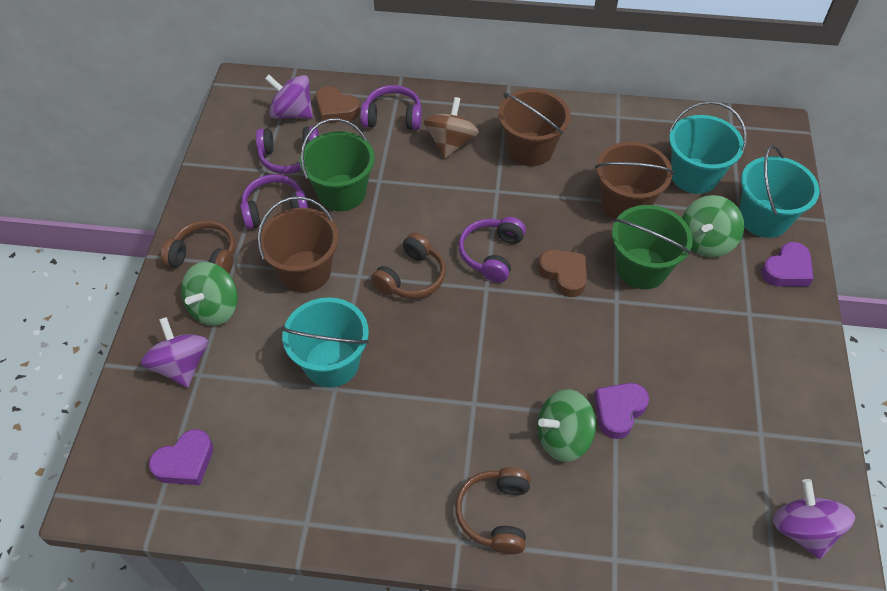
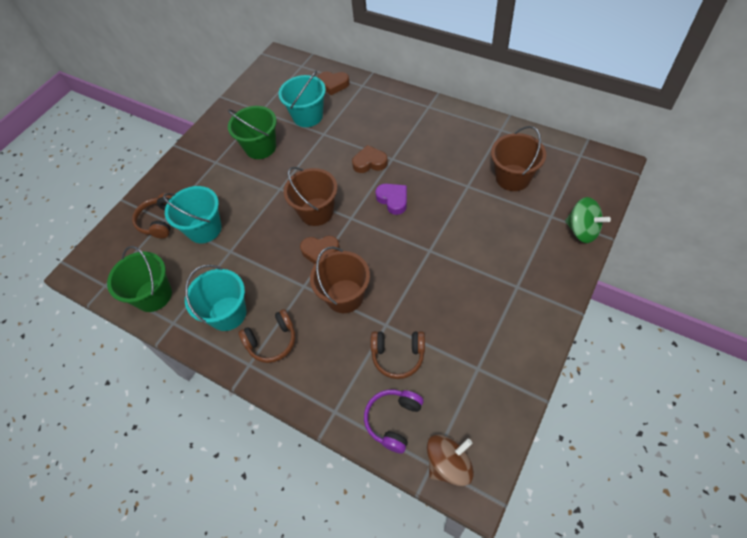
brown heart: [316,86,360,123] [538,250,587,297] = 2 -> [300,236,340,264] [318,72,350,95] [352,145,388,173] = 3
green spinning top: [181,262,238,326] [537,389,596,462] [682,195,744,257] = 3 -> [565,197,611,243] = 1
purple headphones: [240,174,308,229] [256,126,319,174] [360,85,422,130] [458,217,526,283] = 4 -> [364,389,424,454] = 1
purple heart: [149,429,213,485] [594,383,649,439] [761,242,813,287] = 3 -> [375,184,407,215] = 1
purple spinning top: [141,317,208,388] [265,75,313,119] [773,479,855,559] = 3 -> none = 0

